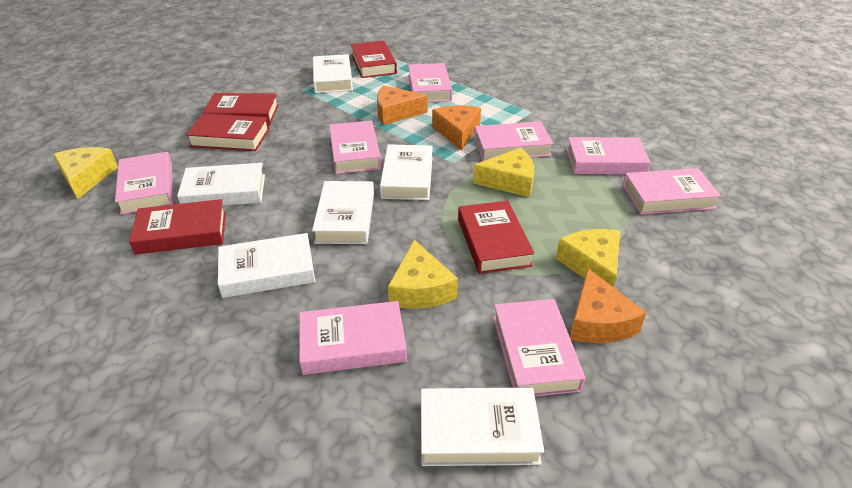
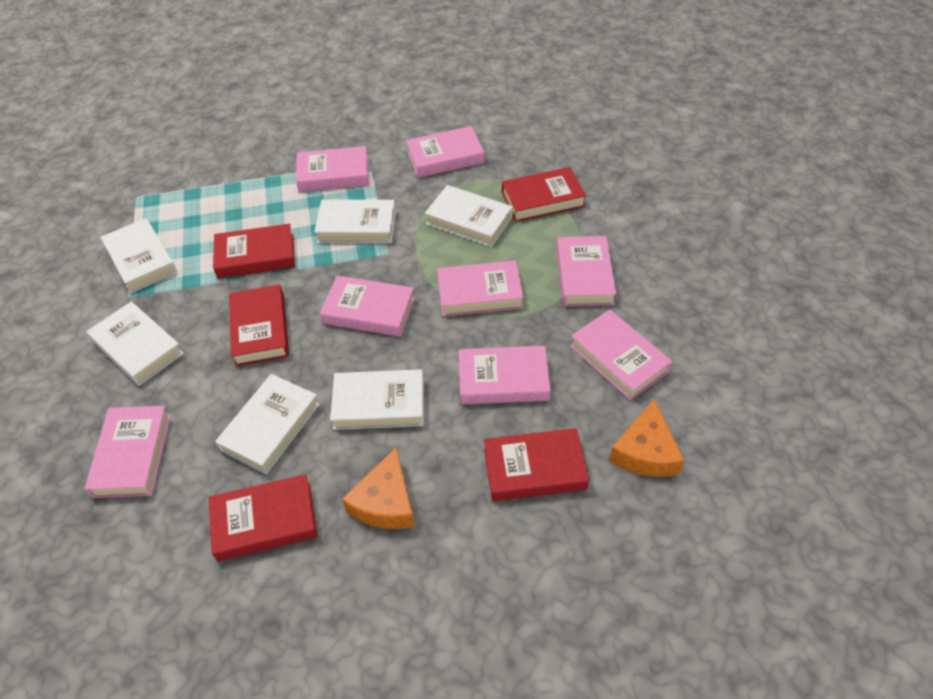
orange cheese: [377,85,428,125] [432,105,481,151] [570,268,646,343] = 3 -> [342,447,415,529] [609,399,685,477] = 2
yellow cheese: [53,147,118,199] [388,240,458,309] [473,148,534,197] [556,229,620,287] = 4 -> none = 0

